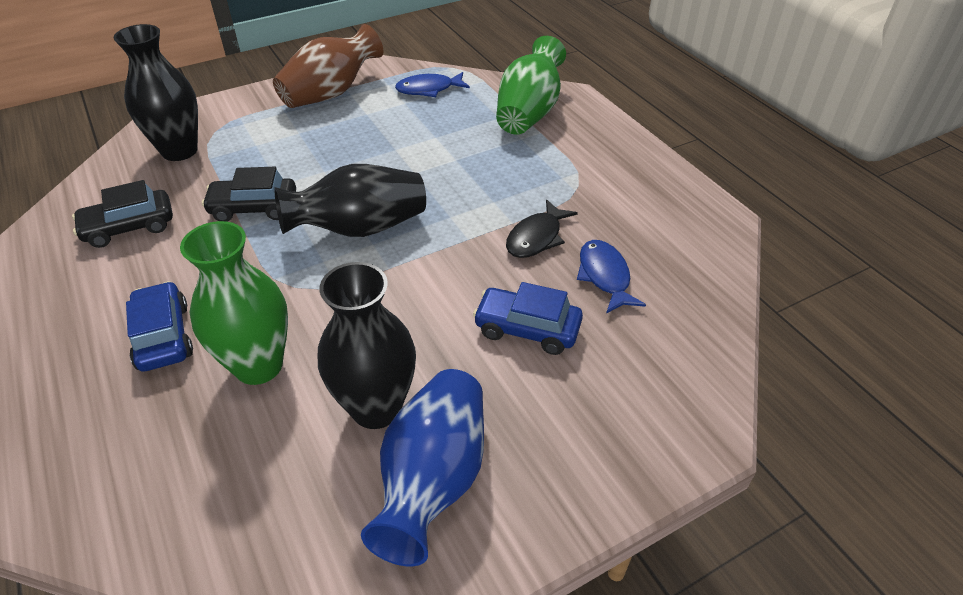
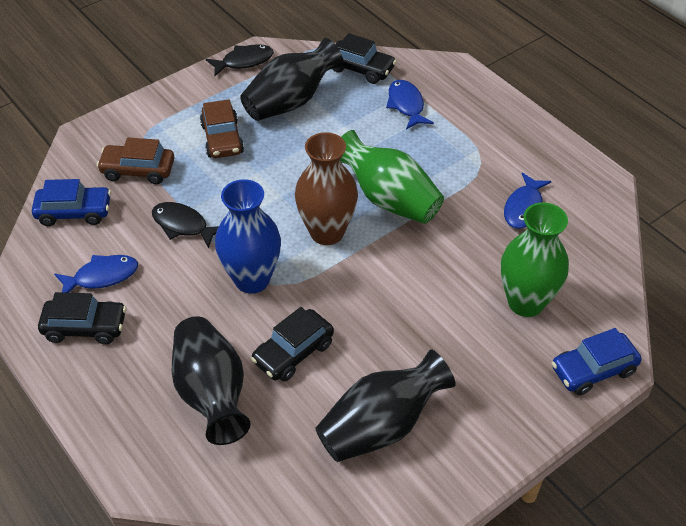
black car: [72,180,173,248] [202,167,296,222] = 2 -> [38,292,126,344] [251,307,334,382] [332,33,397,84] = 3
black fish: [506,199,578,258] = 1 -> [152,202,219,248] [206,44,274,76] = 2
blue fish: [395,72,470,97] [577,240,646,314] = 2 -> [54,255,138,293] [386,80,434,129] [504,172,551,229] = 3
brown car: none = 0 -> [97,138,174,184] [200,99,244,158] = 2

